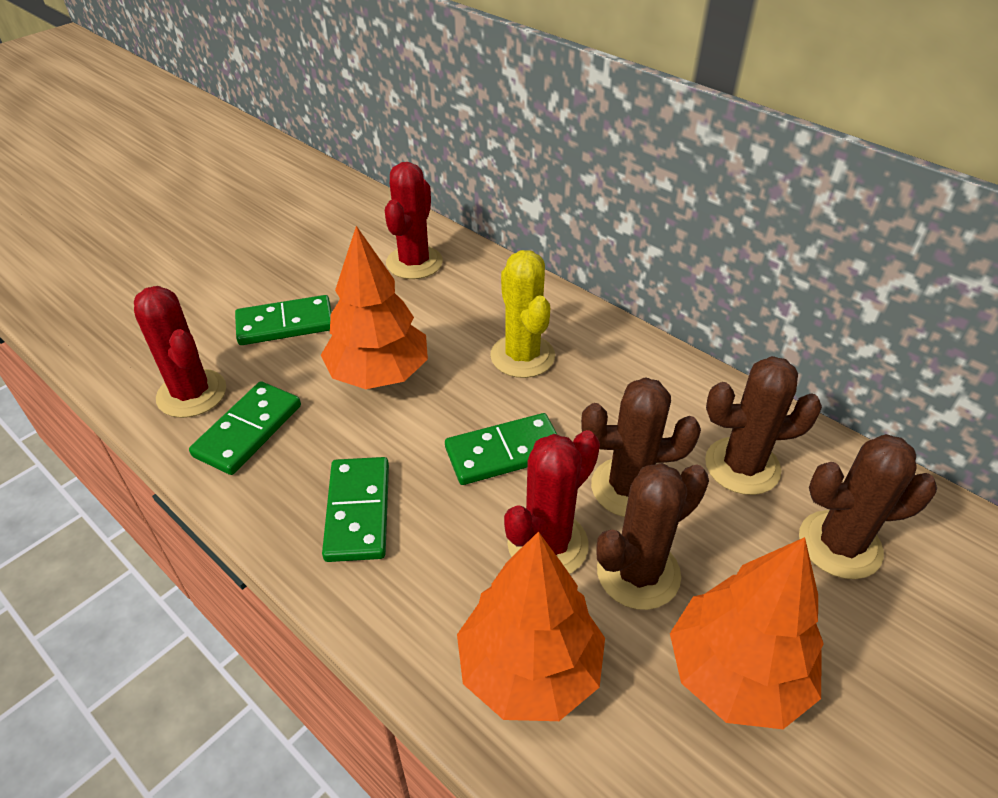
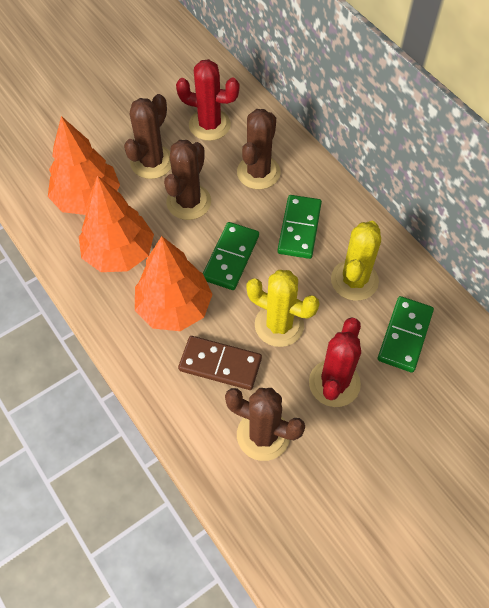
brown domino: none = 0 -> [178,336,262,390] = 1
green domino: [189,381,301,475] [235,295,332,345] [322,457,389,562] [445,413,557,485] = 4 -> [203,222,259,290] [278,195,322,259] [377,296,434,373] = 3
red cactus: [134,286,226,418] [385,162,443,279] [504,430,600,574] = 3 -> [176,59,239,141] [309,318,361,407] = 2
yellow cactus: [490,250,555,378] = 1 -> [246,270,320,347] [331,221,381,301] = 2

